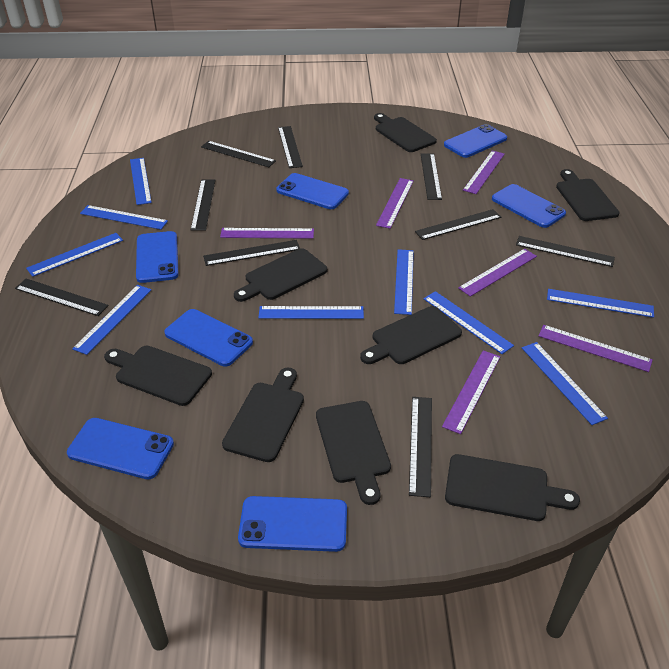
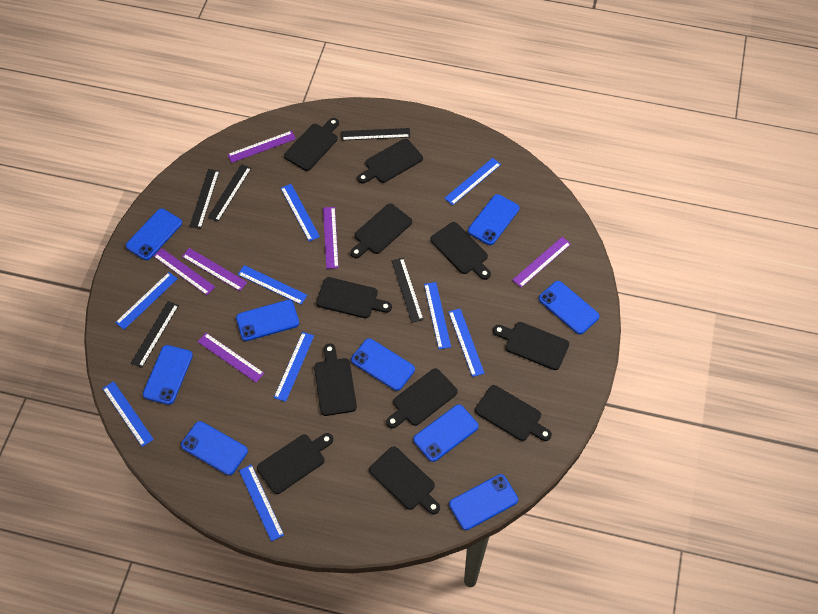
black cutting board: [104,346,212,406] [222,368,304,462] [234,248,327,302] [316,401,391,505] [360,306,462,364] [374,113,437,152] [445,454,580,521] [556,169,620,221] = 8 -> [257,433,333,494] [284,118,339,171] [314,344,357,416] [316,277,392,318] [350,204,412,258] [357,139,423,183] [369,446,440,515] [386,368,458,428] [430,222,491,280] [475,385,552,441] [493,322,569,370] = 11
black ruler: [15,279,109,316] [191,179,215,231] [201,141,276,167] [203,240,300,266] [278,126,303,168] [409,397,432,497] [415,209,501,240] [421,153,442,200] [516,236,615,267] = 9 -> [131,301,179,368] [189,169,220,229] [208,164,252,222] [341,128,410,141] [392,258,424,323] = 5
blue phone: [67,418,174,479] [136,231,179,283] [164,309,253,367] [238,496,347,552] [276,173,349,209] [444,124,507,158] [492,184,566,228] = 7 -> [126,209,182,260] [143,345,193,405] [181,421,248,475] [236,300,299,341] [351,338,415,391] [413,404,479,462] [449,474,518,530] [468,194,520,245] [539,281,600,334] = 9

